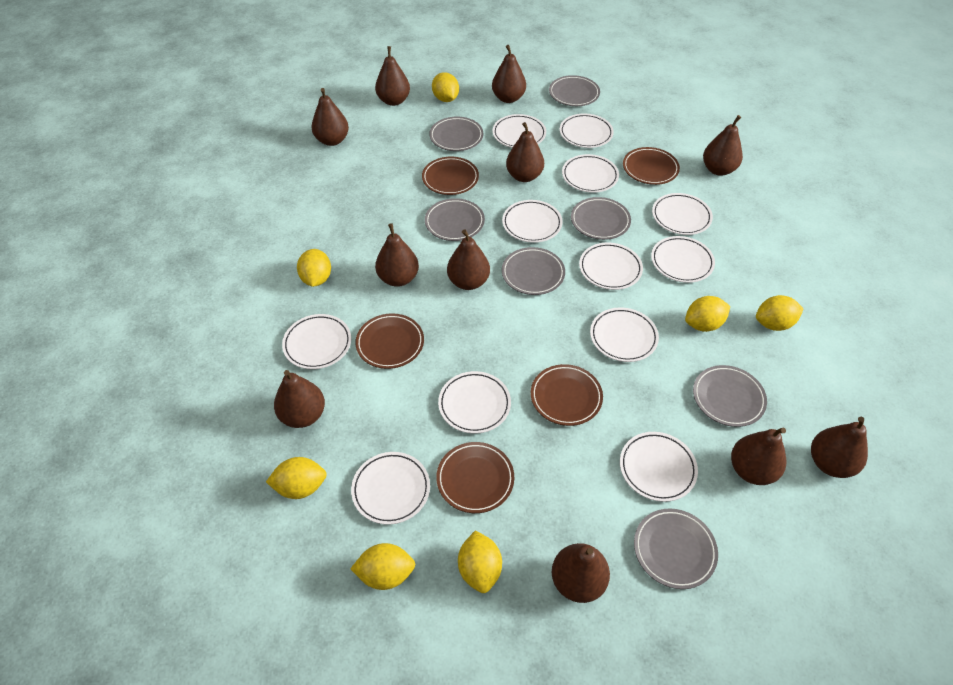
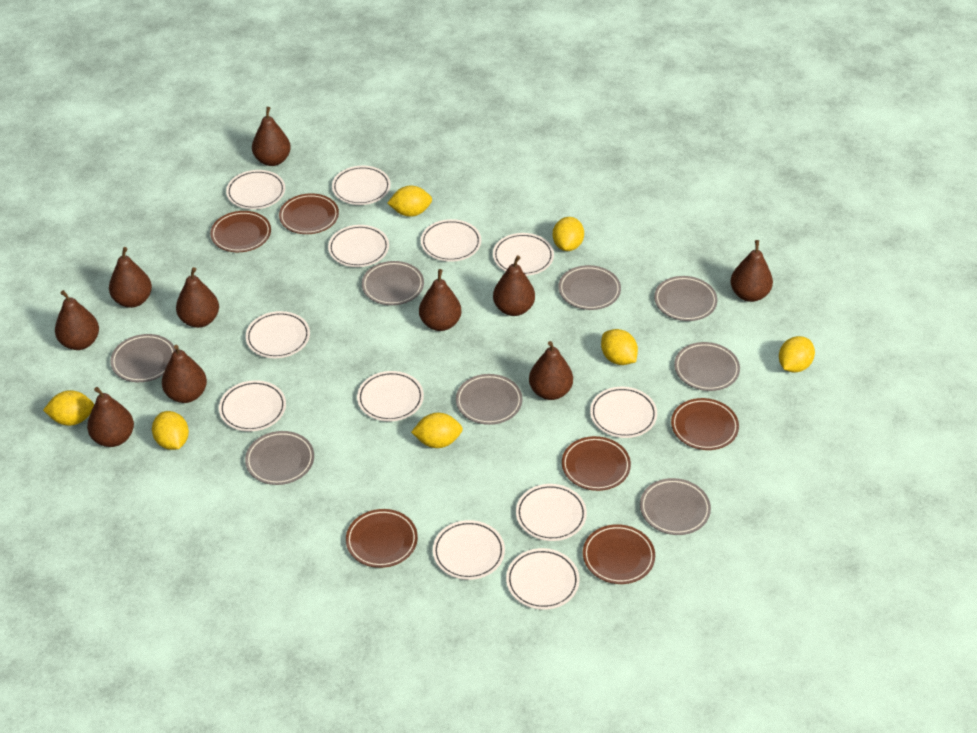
brown pear: [274,370,325,428] [312,88,349,146] [375,46,410,106] [375,223,419,287] [447,229,490,290] [492,45,526,103] [506,122,544,182] [552,543,610,603] [703,115,743,176] [731,428,786,485] [811,417,868,478] = 11 -> [55,290,99,350] [87,387,134,447] [109,247,152,308] [162,345,207,403] [176,267,219,328] [252,107,291,166] [419,269,462,331] [493,255,535,316] [529,341,573,400] [730,240,773,302] = 10
brown plate: [355,313,424,369] [422,157,479,195] [436,442,514,513] [531,364,603,426] [623,147,680,185] = 5 -> [210,211,271,252] [279,193,339,234] [346,509,418,568] [562,436,631,491] [583,524,655,584] [671,398,739,450] = 6
grey plate: [425,198,485,241] [429,117,483,151] [502,247,565,295] [549,75,600,106] [571,197,631,240] [634,508,718,589] [693,365,767,427] = 7 -> [110,334,175,382] [245,431,314,485] [362,261,424,305] [456,374,522,425] [558,265,621,310] [640,478,711,535] [654,276,717,321] [674,342,740,391] = 8

